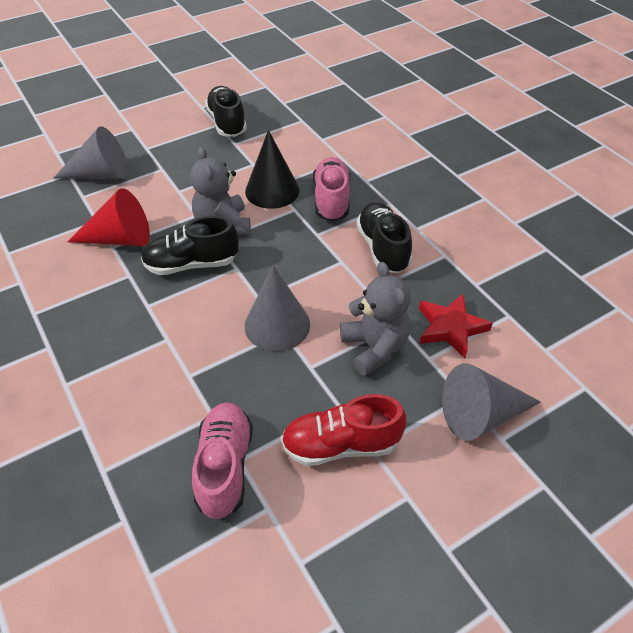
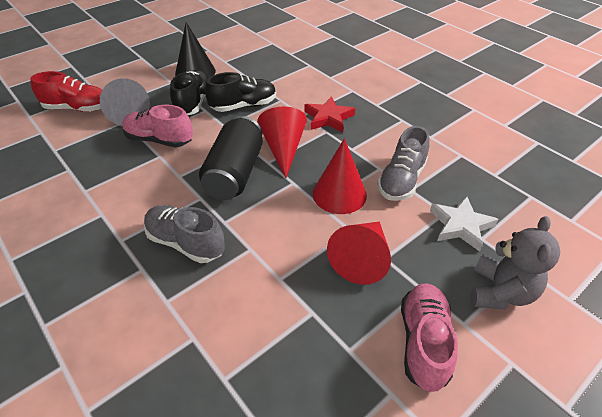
black can: none = 0 -> [199,116,263,200] = 1
black shoe: [141,216,239,275] [205,86,247,137] [356,202,412,273] = 3 -> [170,70,209,115] [205,72,276,112] = 2
grey cone: [54,126,128,179] [245,265,310,351] [442,363,541,441] = 3 -> [100,78,150,126] = 1
grey shoe: none = 0 -> [144,205,225,263] [377,126,430,201] = 2
grey teddy bear: [190,147,251,235] [340,262,410,376] = 2 -> [471,216,560,309] = 1
red cone: [67,188,150,246] = 1 -> [257,107,307,178] [313,138,367,214] [327,222,391,285] = 3
white star: none = 0 -> [430,196,499,252] = 1

